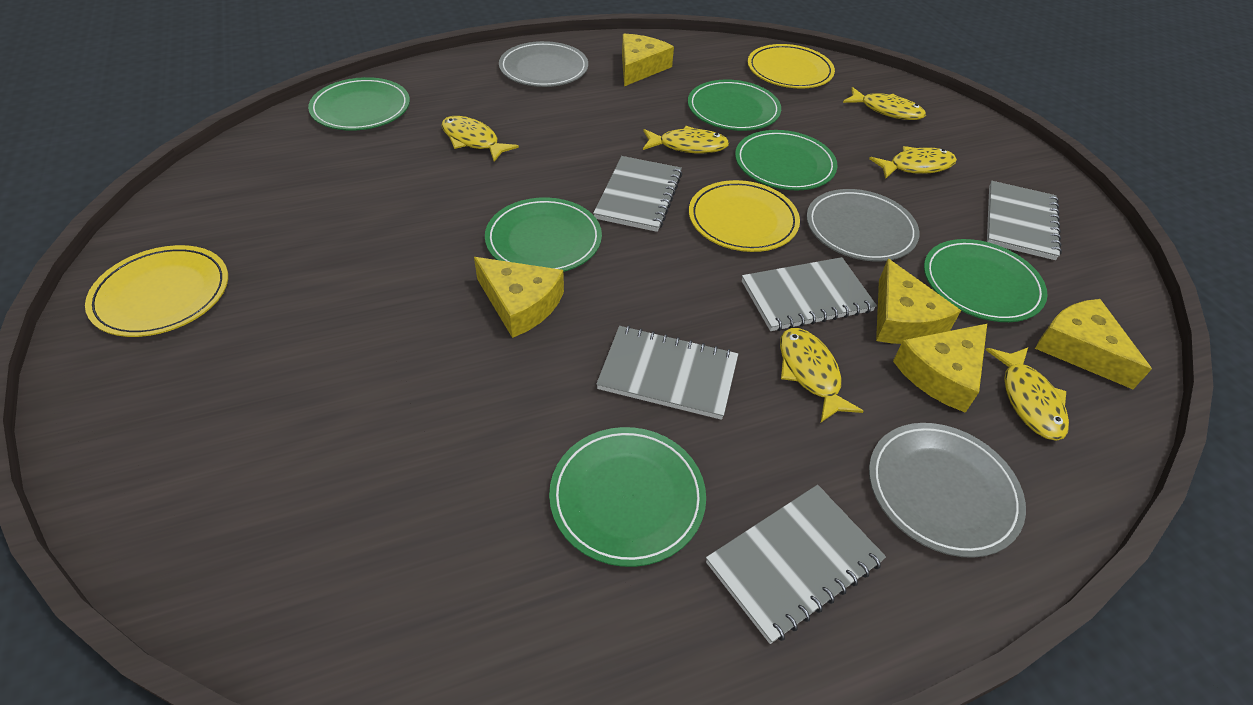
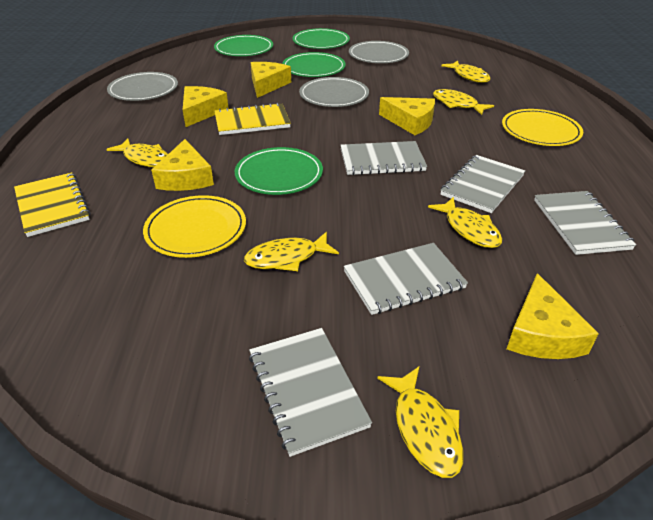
green plate: [308,77,410,131] [485,197,602,272] [549,427,706,567] [688,80,781,131] [735,130,837,190] [924,239,1048,322] = 6 -> [214,35,273,56] [235,147,323,195] [282,52,346,77] [293,28,350,49] = 4
yellow notebook: none = 0 -> [14,172,90,237] [214,103,291,135] = 2
yellow plate: [85,245,228,337] [689,180,800,252] [748,44,835,89] = 3 -> [143,195,246,258] [502,109,583,146] = 2

